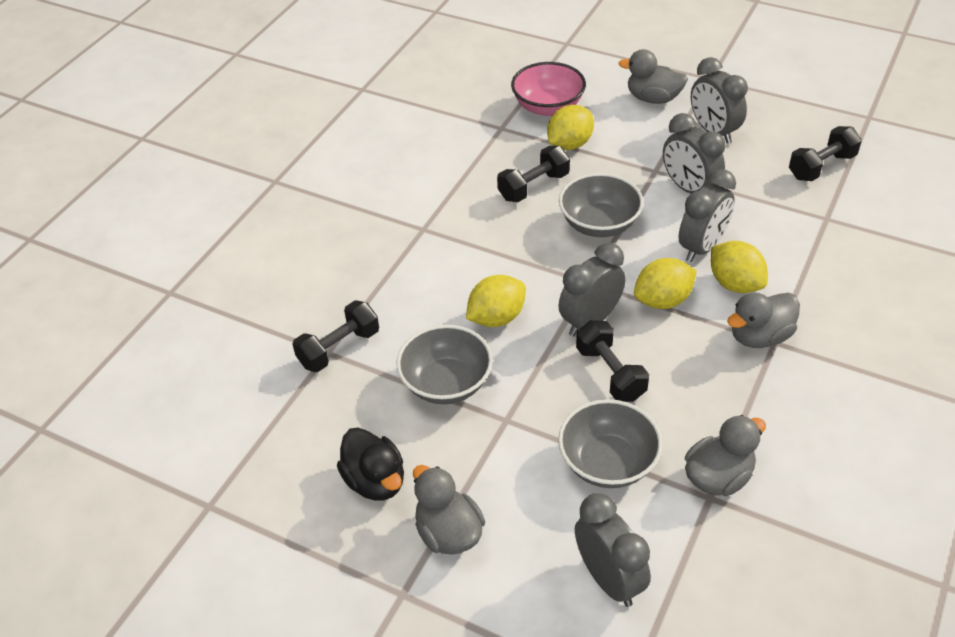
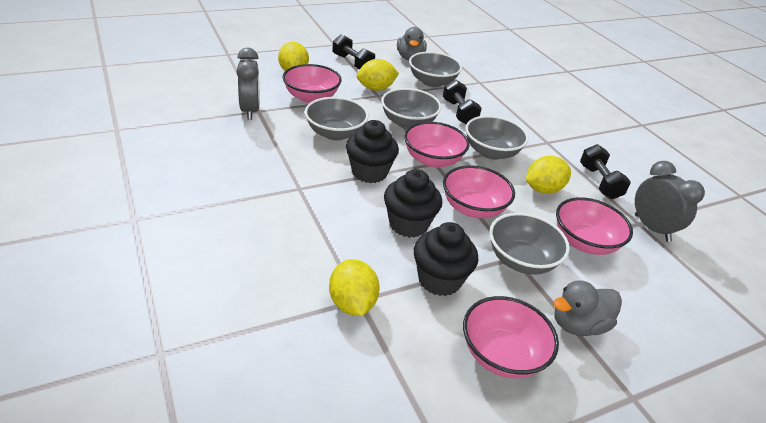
black cupcake: none = 0 -> [346,120,399,183] [384,169,442,238] [414,222,478,296] = 3
black duck: [337,427,404,501] = 1 -> none = 0
black dumbbell: [292,300,379,372] [497,146,570,202] [576,320,649,402] [789,126,862,181] = 4 -> [333,34,375,69] [443,79,482,124] [580,144,631,199] = 3
grey bowl: [396,325,493,404] [558,399,662,488] [559,173,644,237] = 3 -> [305,97,369,141] [381,88,441,129] [409,52,462,87] [465,115,529,160] [489,213,570,275] = 5
grey clock: [559,243,625,336] [575,493,651,607] [663,113,725,194] [678,169,736,262] [691,57,748,144] = 5 -> [236,48,260,120] [635,161,705,242] = 2
grey duck: [413,465,485,555] [619,49,688,104] [685,415,766,496] [727,292,800,348] = 4 -> [397,27,427,61] [553,280,622,336] = 2
pink bowl: [511,62,586,116] = 1 -> [282,64,342,103] [404,122,470,168] [443,165,515,218] [463,296,559,378] [556,197,633,255] = 5

